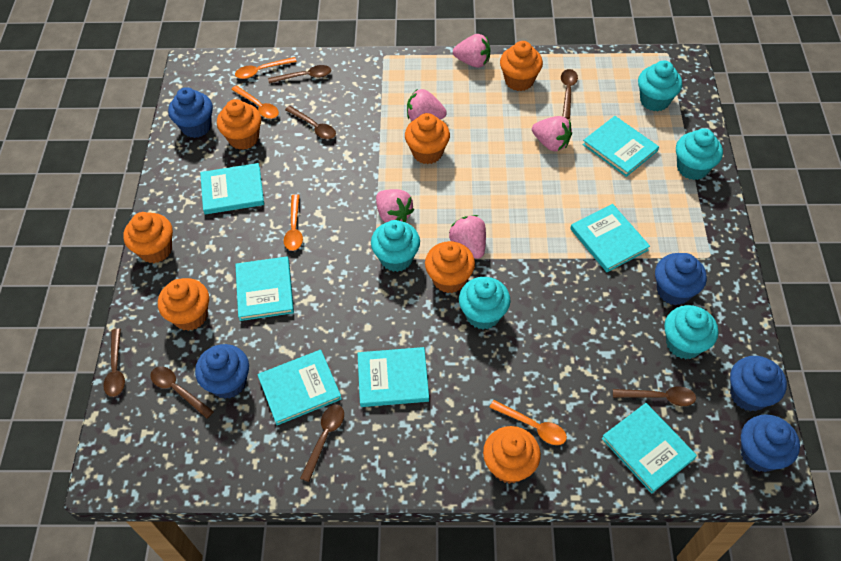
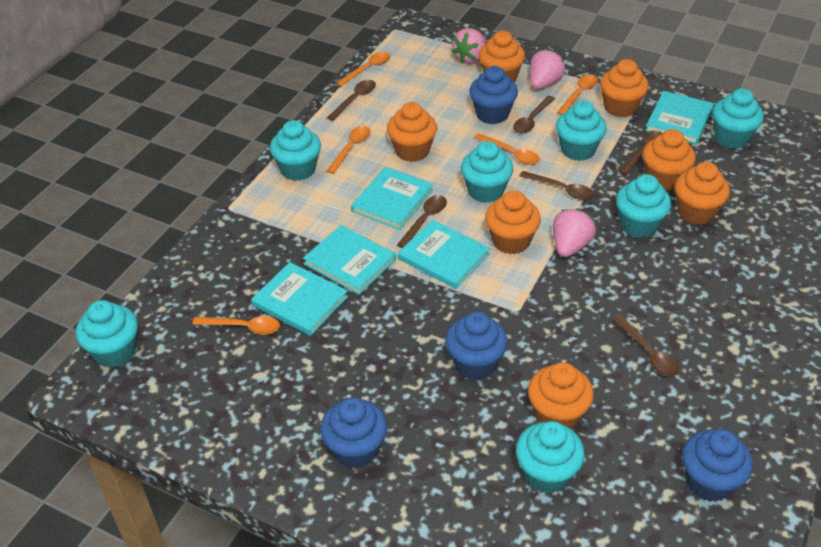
blue cupcake: [168,87,213,138] [195,344,249,399] [655,253,707,305] [730,356,787,411] [741,414,800,472] = 5 -> [320,397,387,469] [445,312,508,380] [469,66,518,124] [682,429,753,502] = 4
brown spoon: [103,328,125,397] [150,366,214,419] [268,65,331,83] [285,106,336,139] [300,405,344,482] [561,69,578,119] [613,387,696,406] = 7 -> [327,80,376,121] [397,195,447,248] [513,96,555,134] [519,171,594,200] [612,315,679,376] [619,130,663,175] = 6
orange spoon: [231,85,279,119] [235,57,297,79] [284,194,303,251] [489,400,567,445] = 4 -> [192,316,280,335] [327,126,371,174] [336,52,390,87] [474,133,540,165] [557,75,598,115] = 5
pink strawberry: [376,189,414,223] [407,89,447,121] [449,215,486,259] [453,34,491,68] [532,116,572,151] = 5 -> [452,28,486,64] [530,49,565,89] [553,209,596,257] = 3
turquoise book: [200,163,264,214] [235,256,294,321] [257,350,342,425] [358,347,429,407] [570,204,650,272] [582,116,659,177] [602,403,697,494] = 7 -> [251,262,348,336] [303,225,396,295] [351,167,433,230] [398,220,490,289] [645,91,714,144] = 5
turquoise cupcake: [371,220,420,272] [459,277,510,330] [638,60,682,111] [664,305,718,359] [676,128,723,180] = 5 -> [76,300,138,368] [270,120,321,181] [461,141,513,203] [516,421,585,493] [556,101,607,161] [616,174,671,238] [712,88,764,148] = 7

